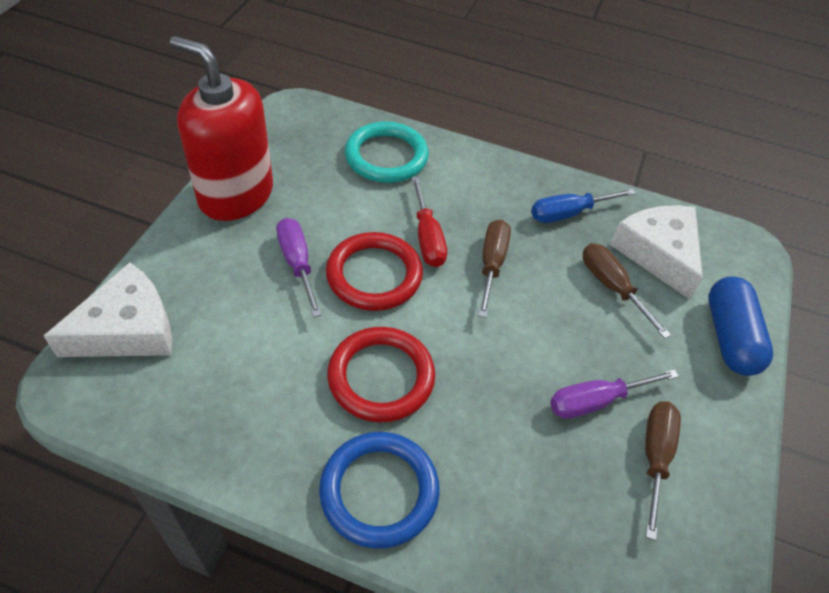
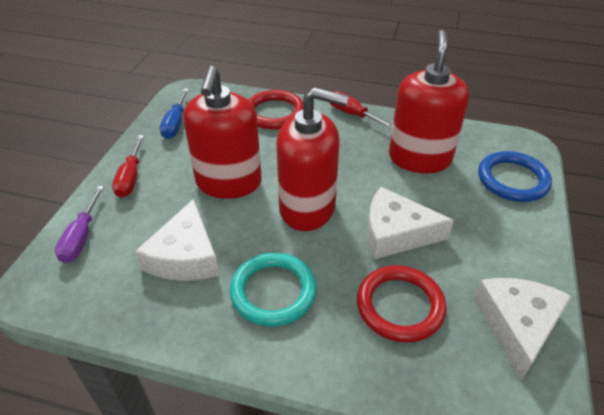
blue capsule: [708,276,773,376] = 1 -> none = 0
brown screwdriver: [478,219,511,318] [583,243,671,339] [645,401,681,541] = 3 -> none = 0
purple screwdriver: [276,218,322,317] [550,369,679,419] = 2 -> [55,186,104,263] = 1
red screwdriver: [411,177,447,267] = 1 -> [112,135,144,198] [329,91,393,129] = 2
red soap dispenser: [170,36,273,221] = 1 -> [183,66,261,199] [276,87,349,231] [389,30,469,173] = 3
white cheese: [44,263,172,357] [610,205,703,299] = 2 -> [135,199,219,281] [367,187,454,259] [473,278,572,380] = 3

